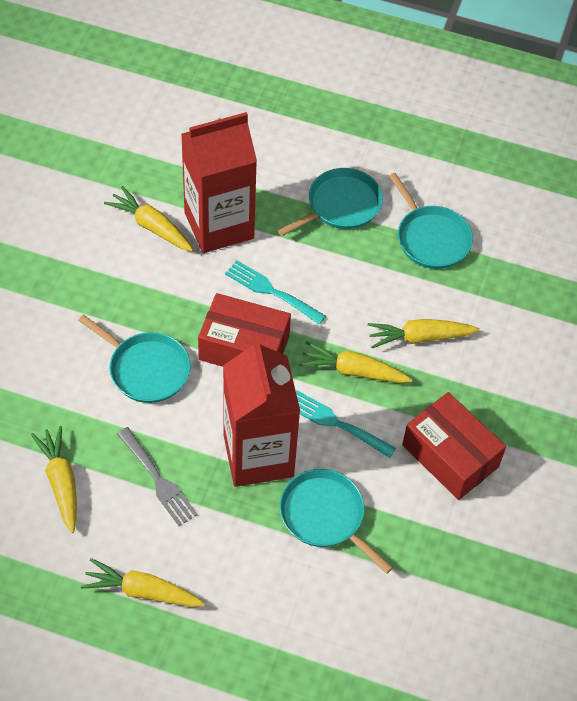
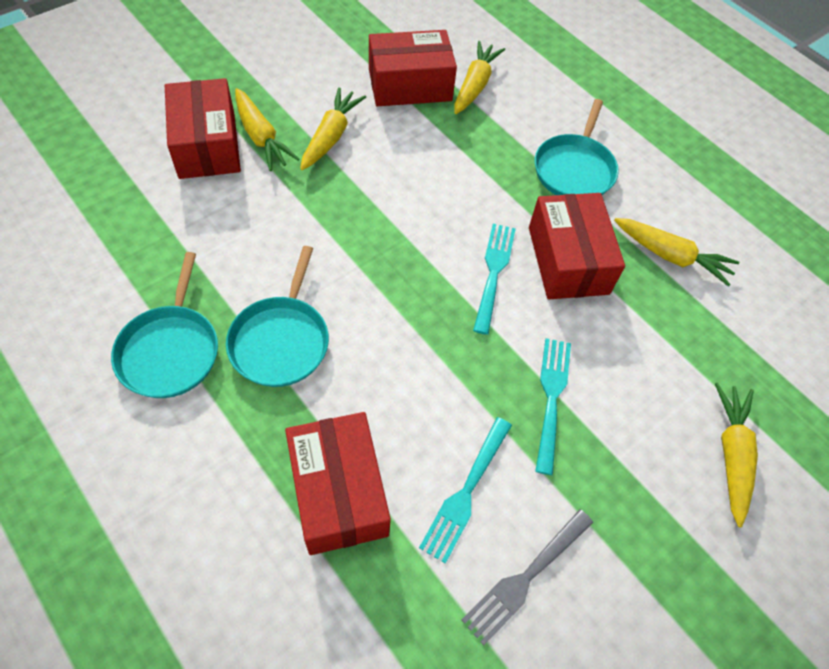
red box: [198,293,291,367] [402,392,506,500] = 2 -> [165,78,241,179] [285,412,391,555] [369,30,457,106] [529,193,625,299] = 4
red carton: [181,112,257,253] [223,337,301,487] = 2 -> none = 0
turquoise fork: [225,260,326,324] [296,390,396,458] = 2 -> [419,417,512,564] [473,224,516,335] [535,338,571,475] = 3
turquoise pan: [78,315,191,403] [278,168,383,236] [279,469,393,574] [389,173,473,269] = 4 -> [111,252,218,398] [226,246,329,387] [535,99,619,195] = 3

